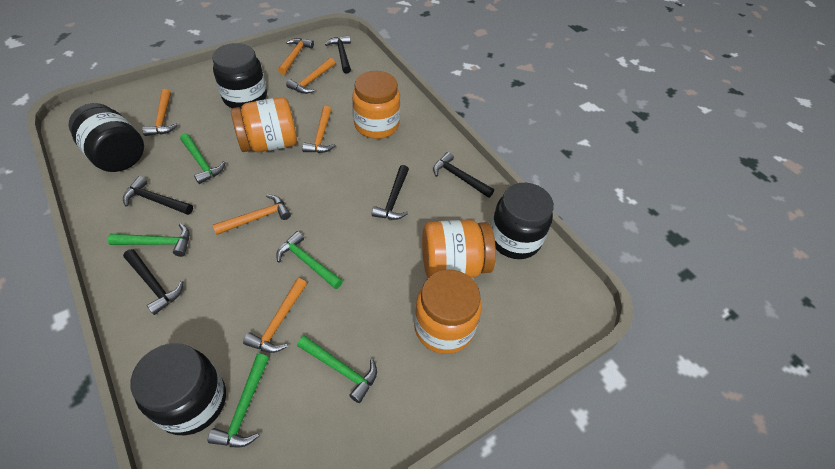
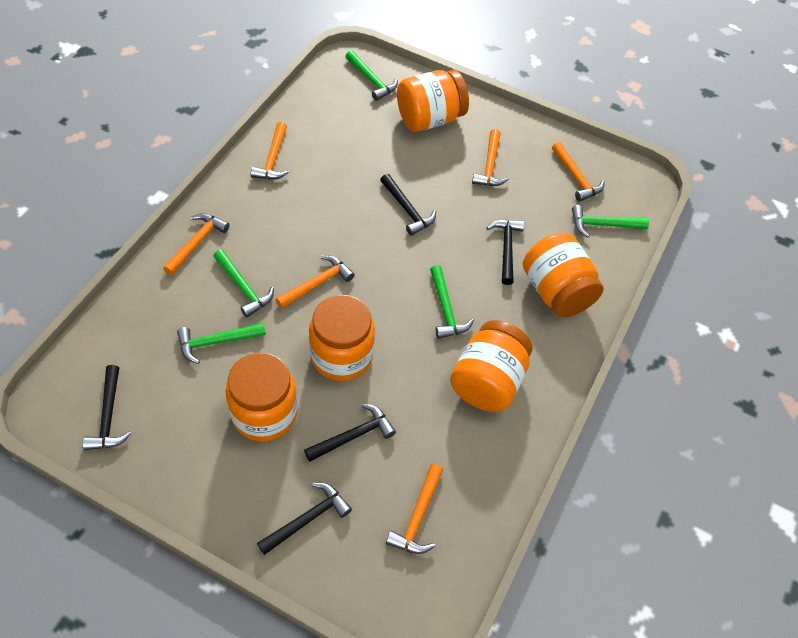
black jar: [69,103,144,172] [131,343,226,435] [212,43,267,108] [491,183,554,259] = 4 -> none = 0
orange jar: [231,97,297,152] [352,71,400,139] [414,270,482,354] [422,220,496,278] = 4 -> [226,353,297,442] [309,295,375,381] [397,70,469,132] [450,320,532,412] [523,233,603,317] = 5

